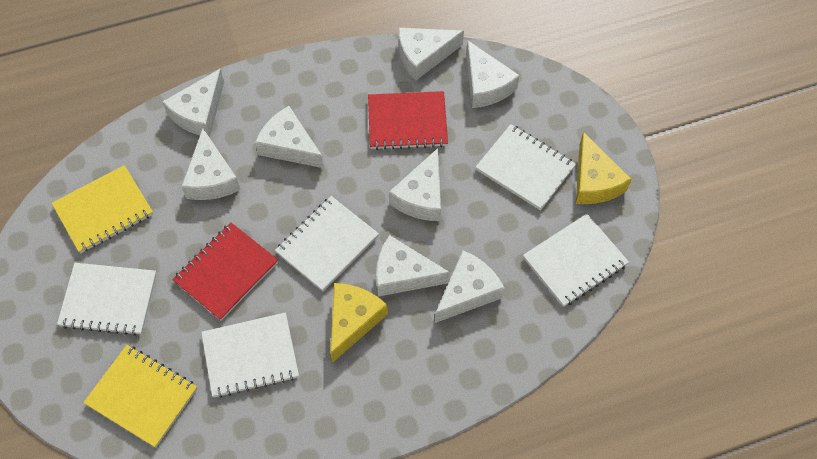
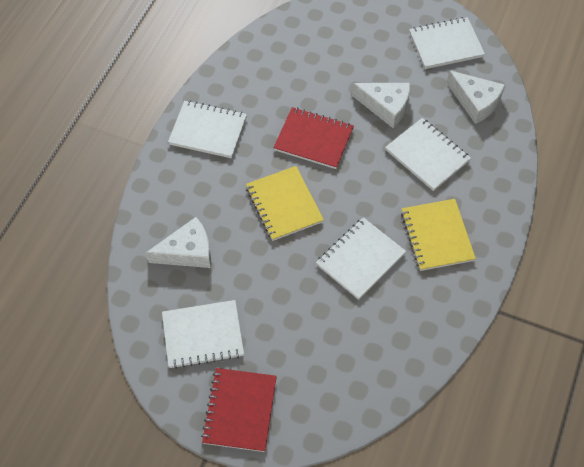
white cheese: [162,69,224,137] [181,129,240,200] [255,106,324,168] [376,235,451,297] [389,148,441,221] [399,28,464,80] [435,250,505,323] [466,40,520,108] = 8 -> [146,217,211,268] [352,83,410,128] [447,70,505,124] = 3
yellow cheese: [331,283,388,363] [576,132,632,204] = 2 -> none = 0

